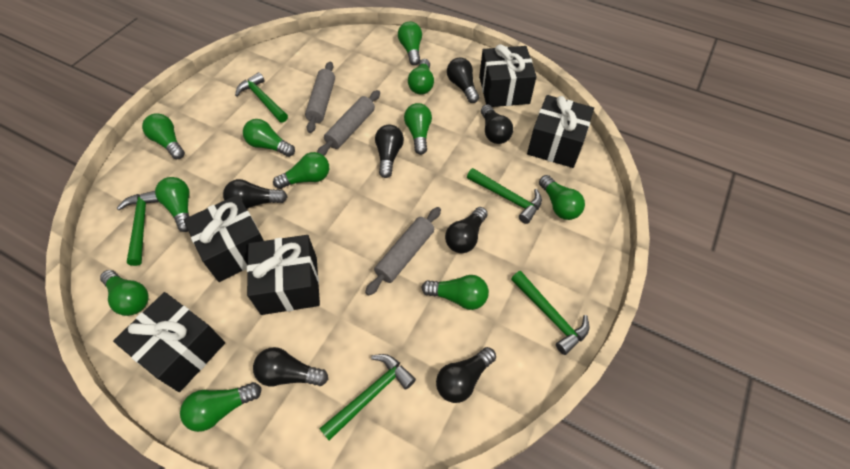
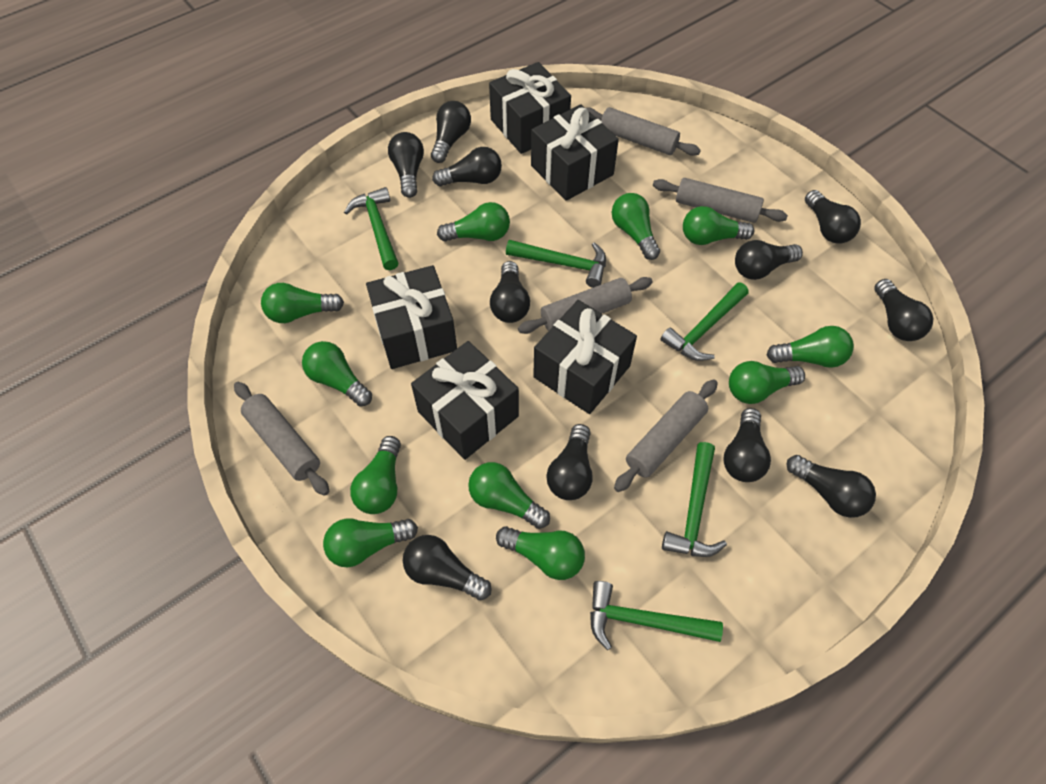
black light bulb: [223,179,288,209] [253,347,328,386] [375,125,404,178] [436,347,496,403] [445,207,488,253] [447,58,479,103] [481,105,513,144] = 7 -> [388,132,424,198] [403,535,492,600] [431,101,471,163] [432,147,502,186] [490,261,530,323] [546,424,593,500] [723,408,771,482] [735,240,803,280] [787,455,876,518] [805,190,861,243] [874,279,933,341] = 11
grey rolling pin: [305,61,335,133] [317,90,380,156] [365,207,441,296] = 3 -> [234,382,329,496] [518,277,653,334] [586,107,701,156] [614,379,718,492] [653,178,788,223] = 5

